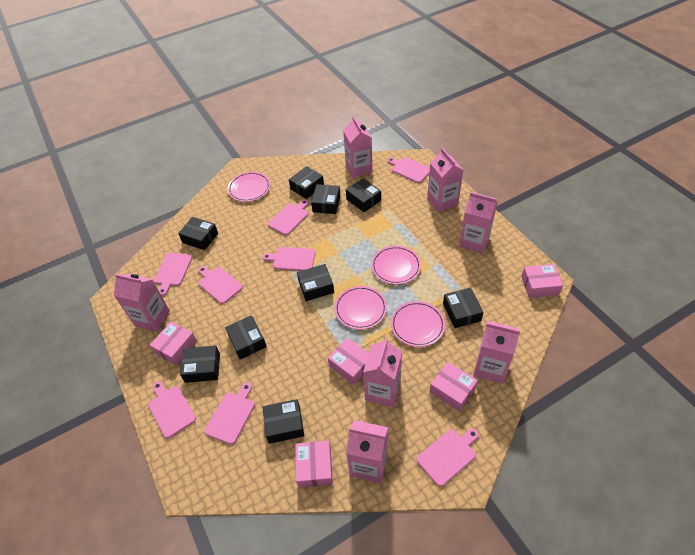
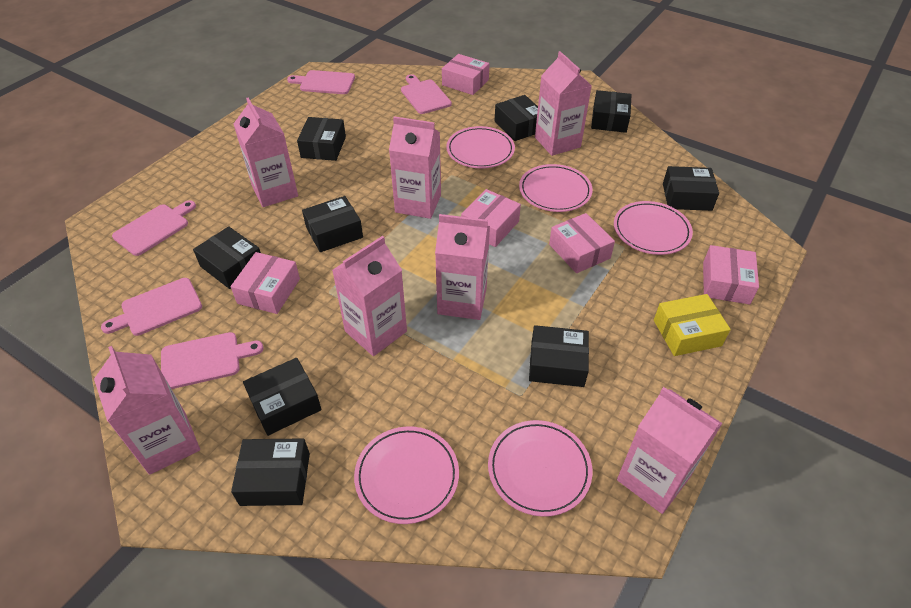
pink cutting board: [148,381,196,438] [154,253,192,296] [198,266,243,304] [204,382,255,445] [262,247,316,271] [268,200,309,235] [387,157,430,183] [417,429,479,487] = 8 -> [101,278,202,336] [112,200,196,256] [161,332,264,389] [287,70,355,94] [401,74,452,114] = 5
pink plate: [228,172,270,202] [335,286,387,330] [371,246,421,285] [391,301,445,347] = 4 -> [354,426,459,524] [446,126,515,169] [488,420,592,517] [519,164,592,212] [614,201,693,255] = 5
yellow box: none = 0 -> [654,294,731,356] = 1

